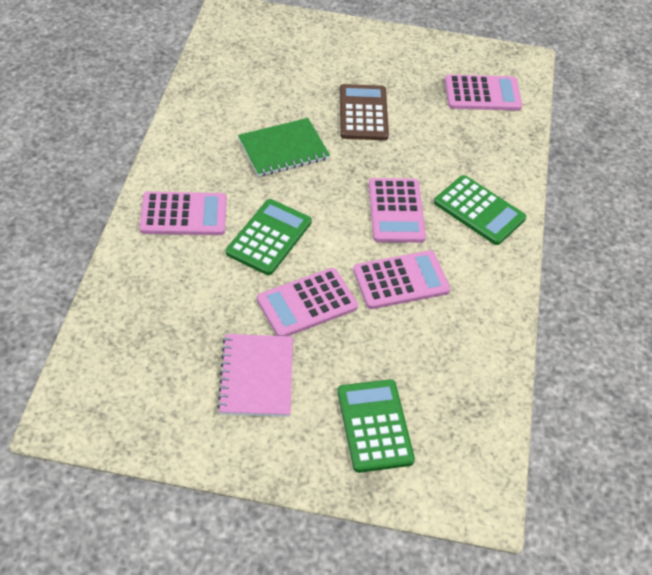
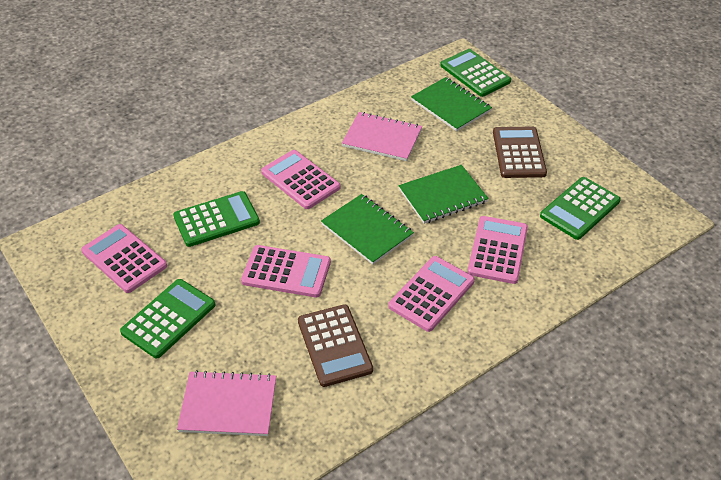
brown calculator: [340,84,389,140] = 1 -> [298,304,373,387] [493,127,547,178] = 2
green calculator: [226,199,312,275] [337,379,415,473] [434,175,526,245] = 3 -> [120,279,215,358] [173,191,260,247] [440,49,511,97] [540,177,621,240] = 4
green notebook: [238,118,330,177] = 1 -> [321,194,414,265] [399,165,489,224] [411,77,492,132] = 3
pink notebook: [217,334,293,417] = 1 -> [177,370,276,436] [342,112,422,161] = 2

